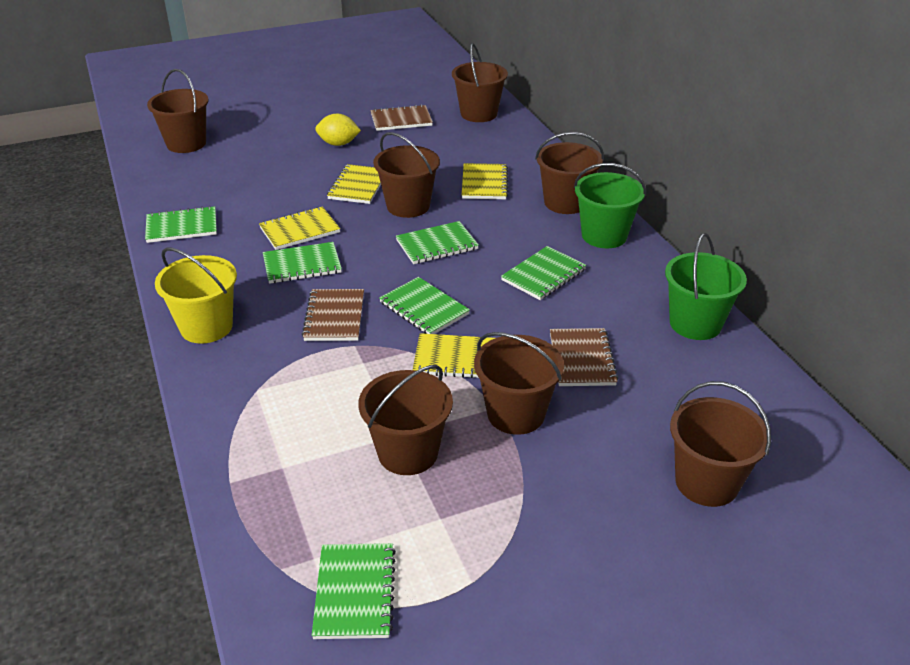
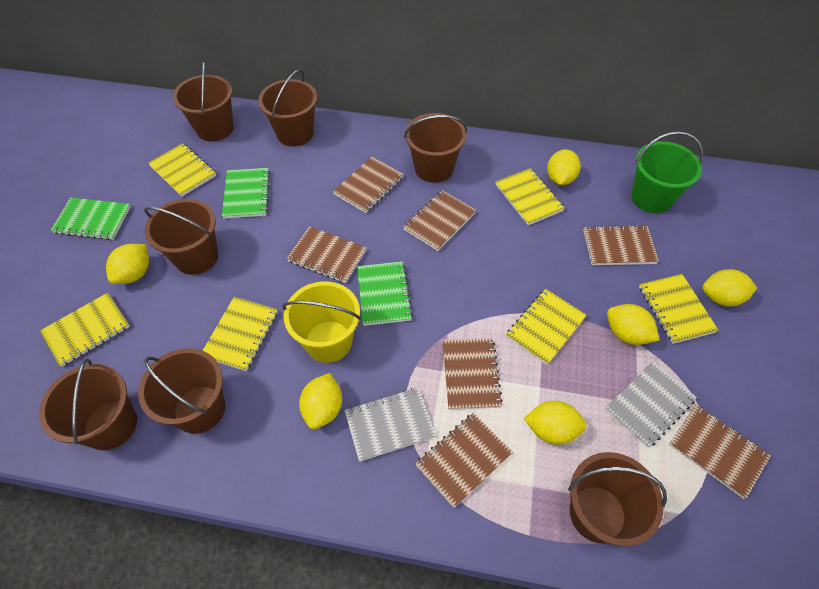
brown notebook: [302,289,364,341] [370,104,433,131] [550,328,619,386] = 3 -> [287,226,367,283] [333,157,404,213] [403,190,476,251] [415,413,513,508] [443,338,503,410] [583,225,659,265] [669,405,771,499] = 7
green bucket: [574,163,646,248] [665,233,747,340] = 2 -> [631,131,703,213] = 1
green notebook: [145,206,217,243] [263,242,342,284] [312,543,396,639] [379,277,470,334] [396,221,479,264] [501,246,586,300] = 6 -> [51,198,130,240] [222,168,270,218] [357,261,413,326] = 3
grey notebook: none = 0 -> [344,388,436,462] [605,362,697,448] = 2
yellow lemon: [315,114,361,146] = 1 -> [106,244,149,284] [299,373,342,429] [524,401,587,445] [547,149,581,185] [607,304,659,345] [702,269,757,306] = 6
yellow notebook: [259,206,340,250] [327,164,381,204] [413,333,495,378] [462,163,508,199] = 4 -> [40,293,130,367] [148,143,216,197] [203,296,278,371] [495,168,565,225] [506,289,587,365] [639,274,719,344] = 6

